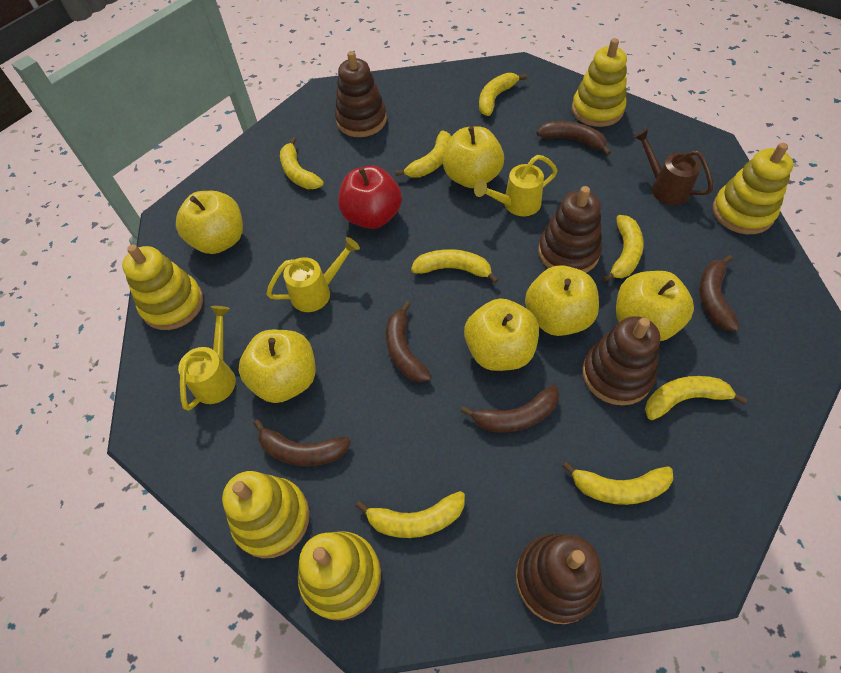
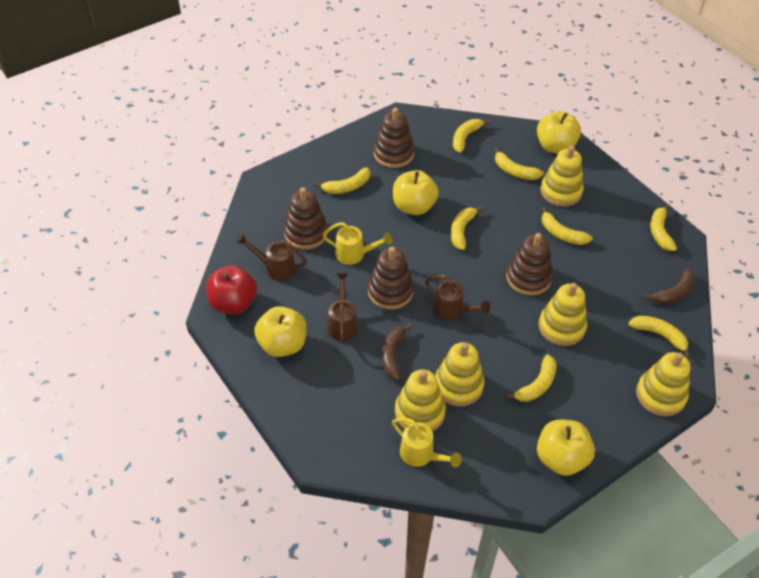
brown banana: [253,419,351,466] [386,301,432,383] [461,385,559,433] [536,121,611,156] [699,255,740,331] = 5 -> [381,324,412,381] [643,268,695,304] = 2
brown watering can: [633,128,713,205] = 1 -> [236,233,307,281] [327,273,358,342] [425,275,491,320] = 3
yellow apple: [176,191,243,254] [238,330,316,403] [442,126,504,188] [464,299,539,371] [525,265,599,336] [616,271,694,341] = 6 -> [254,306,307,357] [393,170,439,215] [537,111,581,154] [537,420,595,476] = 4
yellow watering can: [178,306,236,411] [266,237,360,312] [474,155,558,216] = 3 -> [322,222,392,265] [392,418,462,468] = 2

